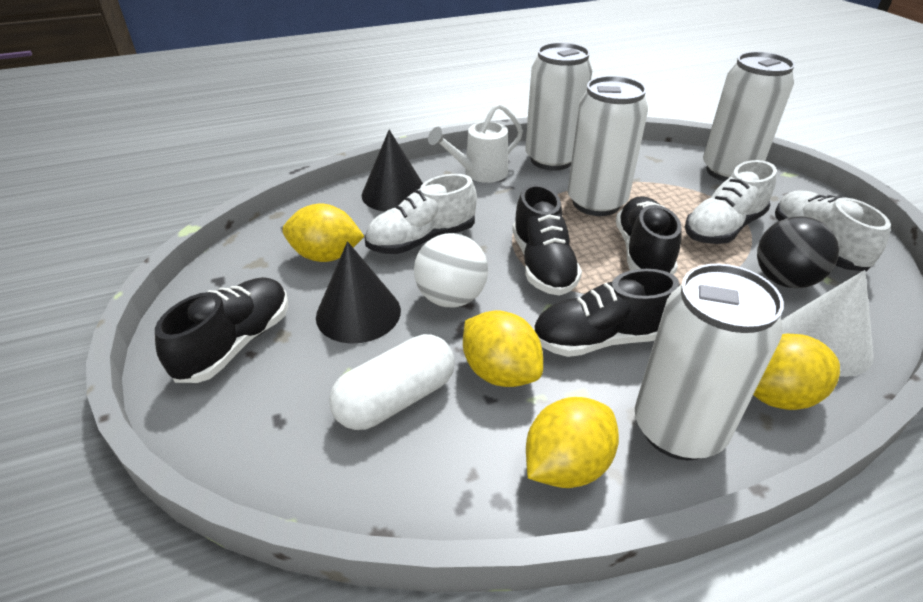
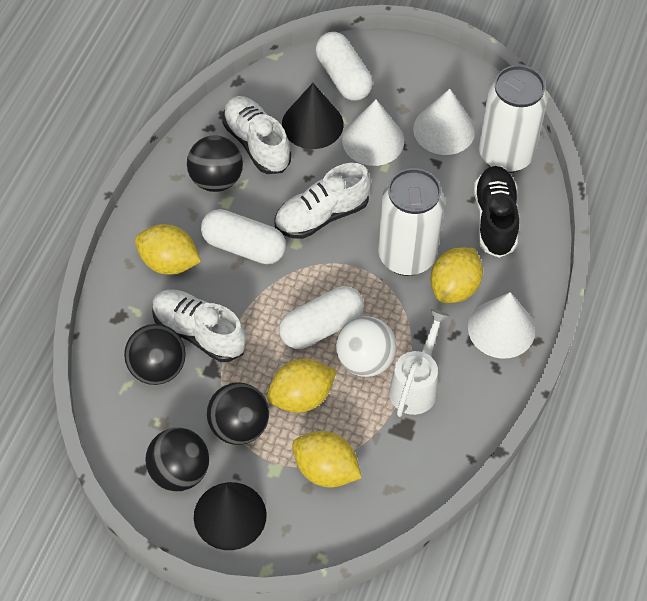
black ball: [757,217,839,288] = 1 -> [124,324,186,385] [145,428,209,491] [187,136,243,192] [207,382,269,445] = 4
black shoe: [155,277,288,383] [512,184,582,296] [533,269,680,357] [616,196,682,275] = 4 -> [474,166,519,258] = 1
white can: [525,43,592,171] [567,76,648,216] [635,264,784,460] [703,52,795,181] = 4 -> [378,168,445,276] [479,65,548,173] = 2
white capsule: [329,334,455,430] = 1 -> [201,209,286,264] [279,286,364,349] [316,32,373,100] = 3
white cone: [781,270,874,377] = 1 -> [342,100,404,166] [413,89,475,155] [468,292,535,359] = 3

